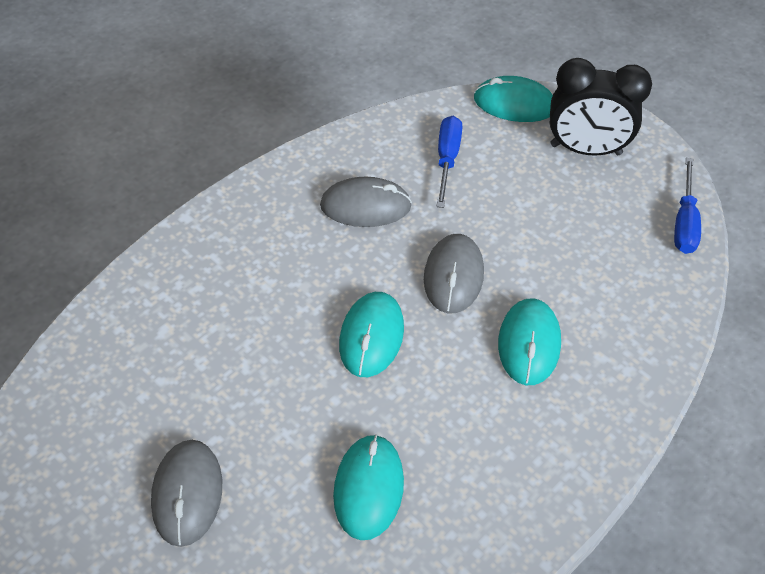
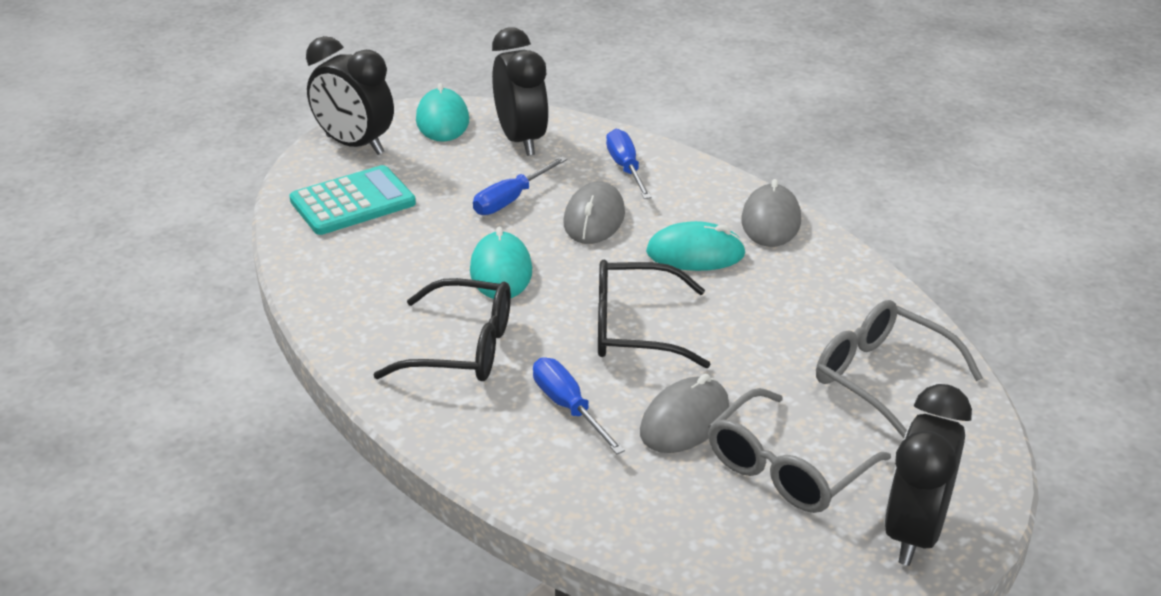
black clock: [549,58,652,156] = 1 -> [306,36,394,155] [492,28,549,156] [884,384,972,566] = 3
black glasses: none = 0 -> [373,278,511,381] [598,260,711,368] = 2
blue screwdriver: [436,116,462,208] [674,157,701,254] = 2 -> [473,157,567,215] [533,357,625,454] [606,129,652,199] = 3
grey glasses: none = 0 -> [708,388,891,513] [816,300,983,438] = 2
turquoise calculator: none = 0 -> [289,165,416,235] = 1
turquoise mouse: [333,434,404,540] [339,292,404,377] [474,76,553,122] [498,298,561,385] = 4 -> [416,83,469,142] [470,227,532,299] [646,221,746,271] = 3

